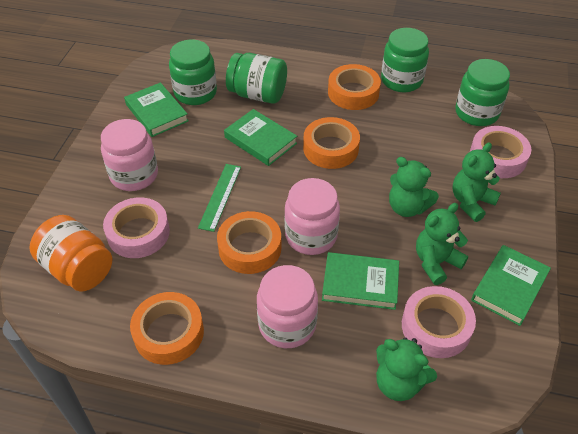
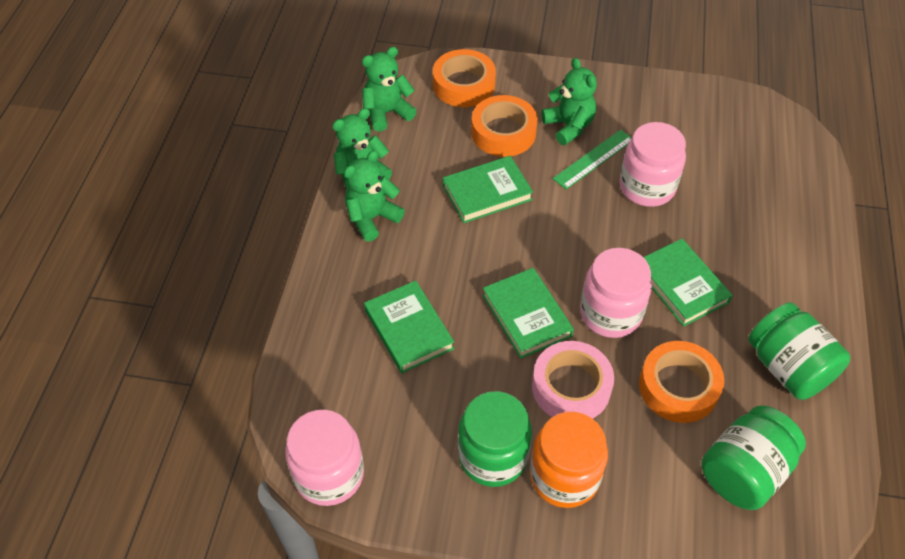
green jar: [169,40,217,105] [226,53,287,104] [381,28,429,92] [455,59,510,126] = 4 -> [458,391,532,487] [701,405,806,510] [748,302,850,400] = 3
orange tape: [130,292,204,365] [217,211,281,274] [303,117,360,169] [328,64,381,110] = 4 -> [433,49,496,107] [471,95,538,157] [639,341,724,423] = 3
pink tape: [103,197,170,258] [402,286,476,358] [470,126,531,178] = 3 -> [532,341,614,419] = 1

